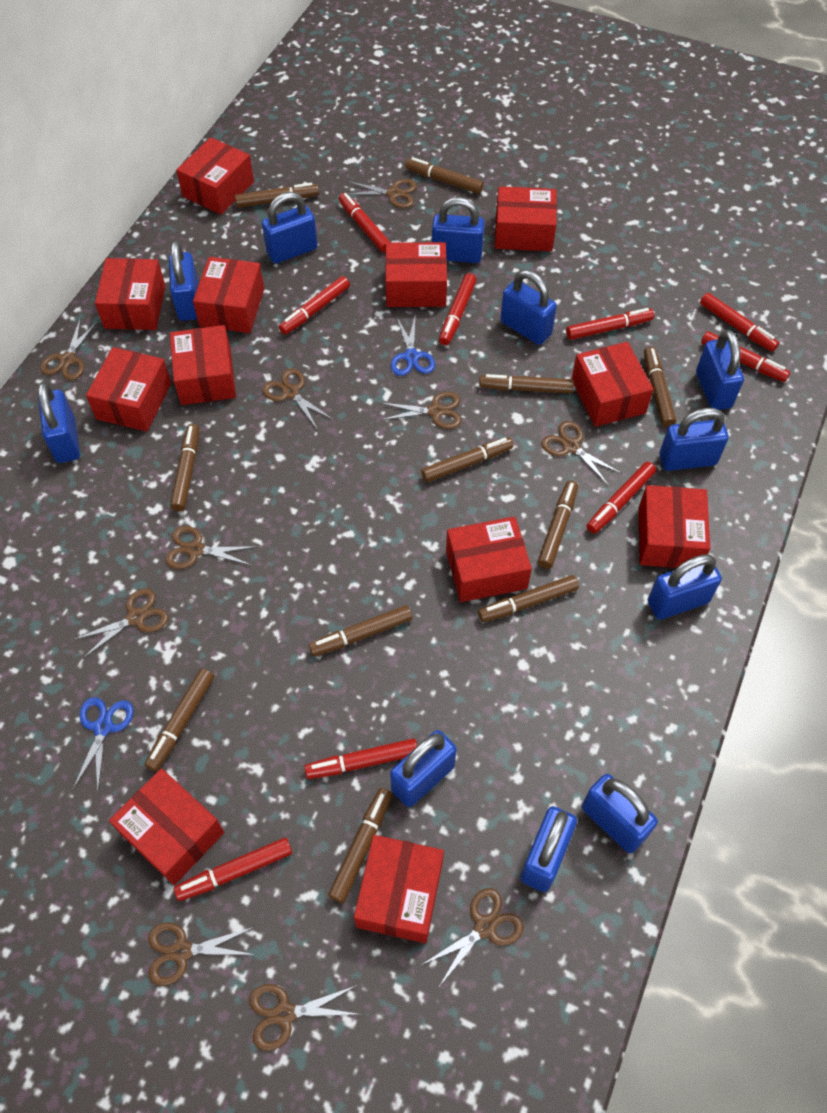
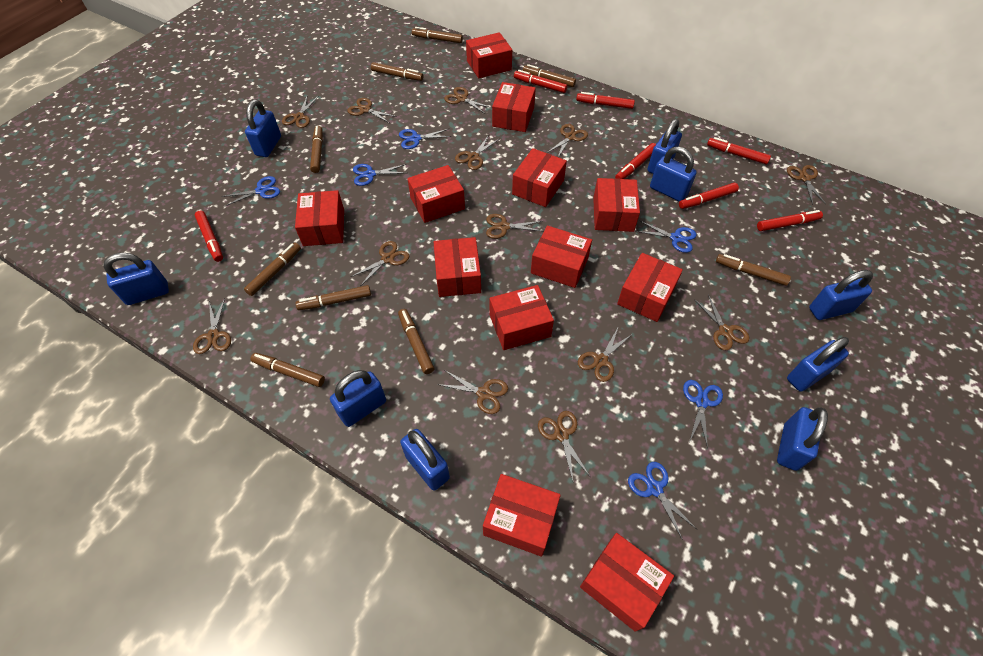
blue padlock: [38,382,80,463] [169,241,199,321] [262,192,318,264] [390,730,457,807] [432,197,485,263] [500,270,557,345] [520,806,577,892] [582,774,658,853] [648,554,722,620] [659,408,729,471] [696,330,744,410] = 11 -> [103,252,169,305] [245,99,281,157] [330,370,386,427] [400,429,450,490] [647,119,682,174] [650,147,697,202] [777,407,828,471] [787,337,849,392] [809,270,873,320] = 9
blue scissors: [73,697,134,791] [391,316,435,376] = 2 -> [221,176,280,206] [353,164,406,186] [399,129,452,149] [628,462,698,539] [635,220,696,253] [683,380,723,448] = 6
brown marker: [145,669,214,772] [170,424,199,511] [235,183,319,208] [309,605,412,656] [328,788,392,903] [405,157,484,194] [421,437,513,482] [478,575,579,622] [479,374,574,394] [538,480,578,569] [644,347,676,427] = 11 -> [244,243,301,296] [250,353,325,387] [296,285,371,310] [310,126,323,173] [371,62,423,81] [398,309,434,374] [412,27,463,43] [523,64,576,87] [716,254,791,286] = 9
brown scissors: [40,319,98,381] [73,588,169,658] [148,922,256,986] [165,526,255,569] [249,984,357,1051] [262,368,334,430] [347,179,417,208] [381,392,461,429] [423,888,524,985] [541,421,622,486] = 10 -> [193,299,231,354] [282,95,319,128] [347,98,397,123] [351,241,409,285] [437,370,508,414] [444,87,492,114] [455,135,499,170] [486,214,544,239] [538,411,590,481] [547,124,588,157] [578,326,631,382] [694,294,749,350] [787,165,826,205] = 13
red marker: [174,838,292,901] [279,276,350,335] [304,738,417,779] [339,193,391,253] [439,273,476,345] [566,308,654,340] [587,462,656,534] [700,293,779,352] [701,331,790,382] = 9 -> [195,211,223,262] [514,70,567,93] [576,92,635,109] [615,143,656,179] [679,183,739,209] [707,137,771,164] [757,210,823,231] = 7

